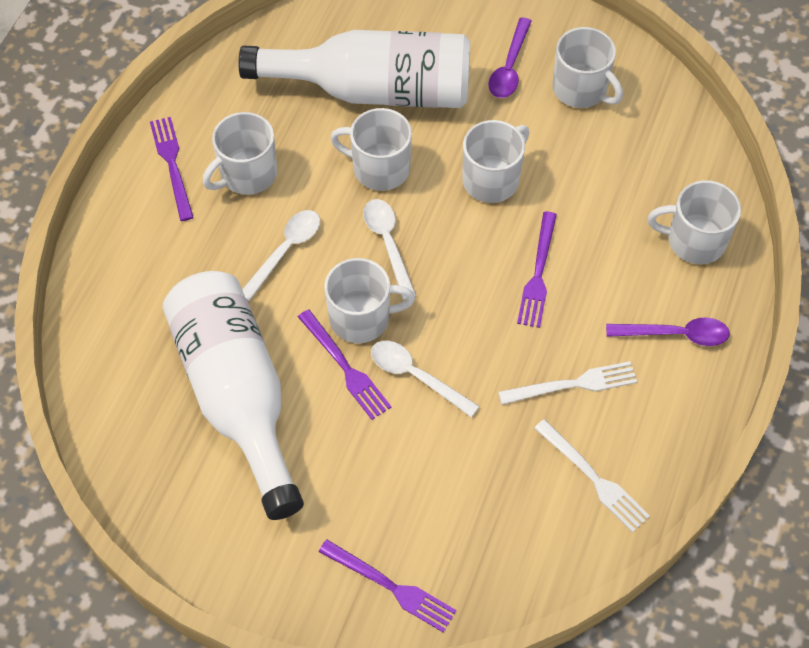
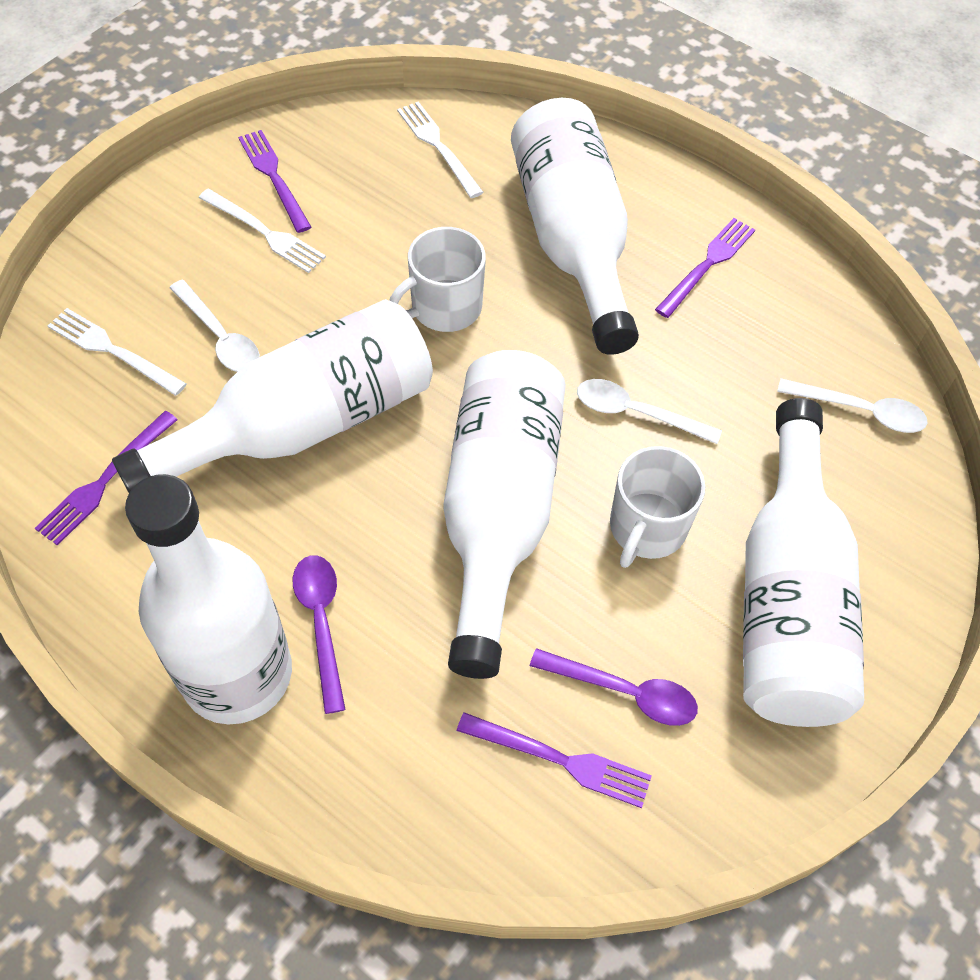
white bottle: [162,271,304,520] [239,30,470,108] = 2 -> [112,299,433,493] [125,474,292,724] [443,350,566,679] [511,98,639,355] [743,398,864,727] = 5
white fork: [498,361,637,405] [534,419,650,533] = 2 -> [48,308,186,396] [199,189,326,273] [397,102,484,198] = 3
white mug: [203,112,277,195] [324,258,415,343] [330,108,412,191] [462,120,529,203] [552,27,623,108] [648,180,741,264] = 6 -> [389,227,486,332] [610,446,705,568] = 2

